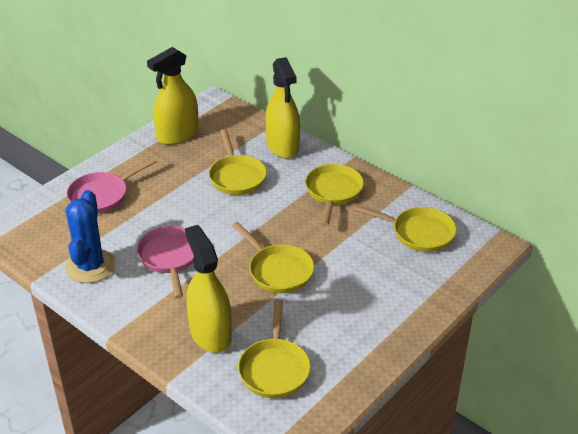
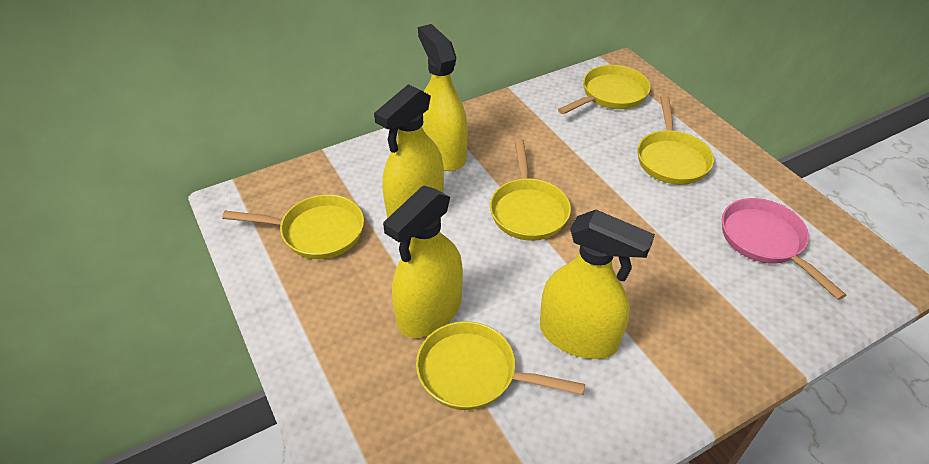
blue cactus: [65,190,116,283] = 1 -> none = 0
pink pan: [67,158,157,213] [137,226,194,299] = 2 -> [722,198,846,300] = 1
yellow spray bottle: [147,47,198,145] [185,225,232,353] [265,57,300,159] = 3 -> [374,84,444,218] [383,186,463,338] [418,24,468,171] [540,210,655,359] = 4

